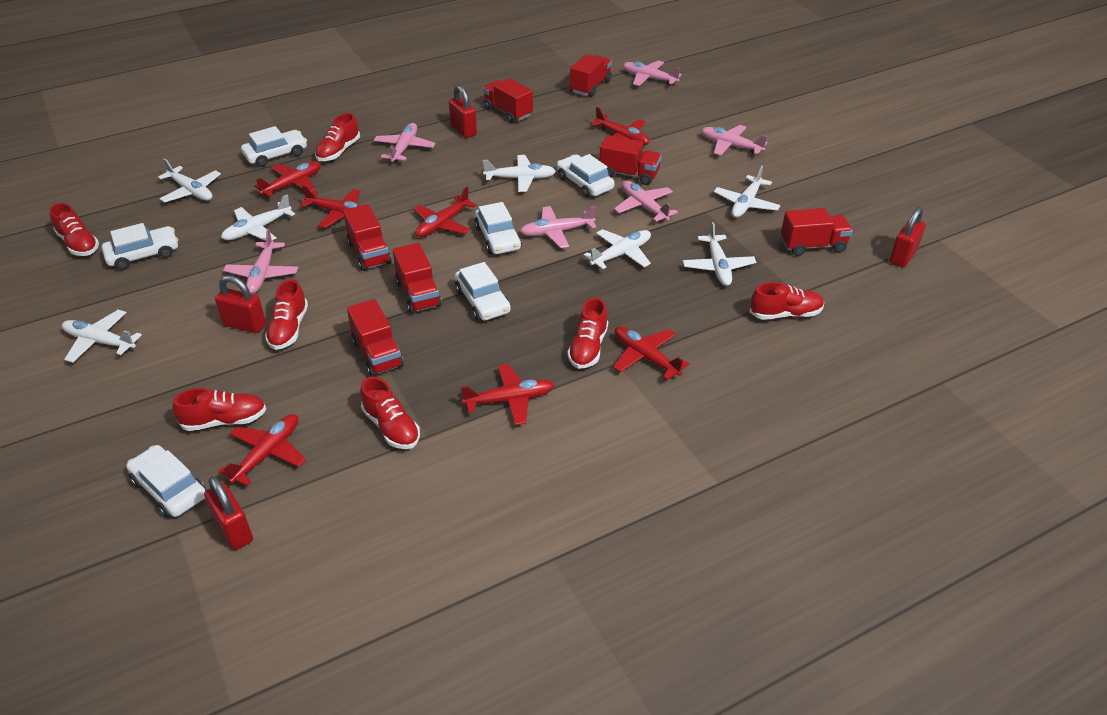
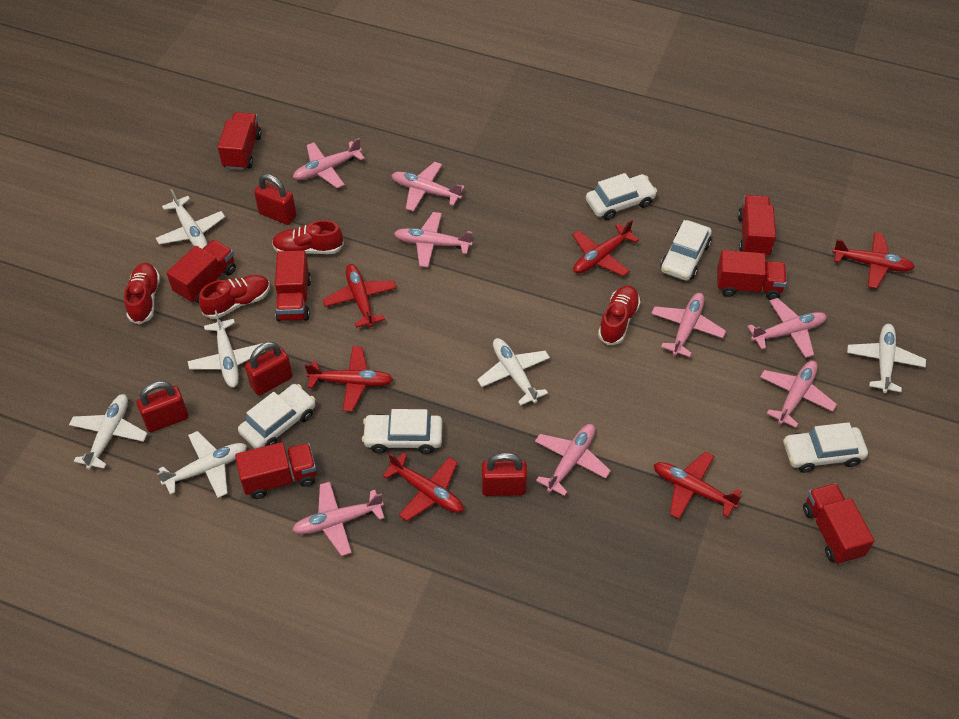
pink plane: [223,229,298,294] [374,123,435,162] [520,206,596,248] [614,181,678,222] [623,60,682,86] [701,125,767,156] = 6 -> [292,482,385,556] [293,138,365,188] [391,162,465,212] [394,212,473,267] [535,424,611,496] [651,293,726,357] [747,298,827,358] [760,361,837,428] = 8
red plane: [219,414,306,486] [254,161,321,197] [300,185,361,228] [414,187,477,237] [461,364,554,425] [590,107,649,145] [613,326,689,380] = 7 -> [305,346,393,411] [323,264,397,328] [382,453,463,521] [572,220,639,277] [654,452,742,519] [832,232,915,289] = 6
red shoe: [49,203,99,256] [172,388,266,431] [265,279,308,350] [315,113,360,161] [360,377,420,449] [567,298,608,369] [750,282,824,320] = 7 -> [124,263,160,325] [199,275,270,319] [272,220,344,254] [598,285,640,345] = 4
white car: [102,223,178,270] [126,445,206,518] [241,126,307,167] [455,262,511,321] [474,202,522,254] [557,154,615,198] = 6 -> [238,384,316,449] [362,409,443,454] [586,173,657,220] [660,220,712,281] [783,422,868,473] = 5
white plane: [62,310,142,363] [158,158,221,203] [221,194,295,241] [483,155,556,192] [584,229,651,269] [683,222,756,286] [714,165,781,218] = 7 -> [69,394,148,469] [156,189,225,249] [157,431,247,498] [188,310,265,388] [477,338,550,406] [847,324,926,393] = 6

